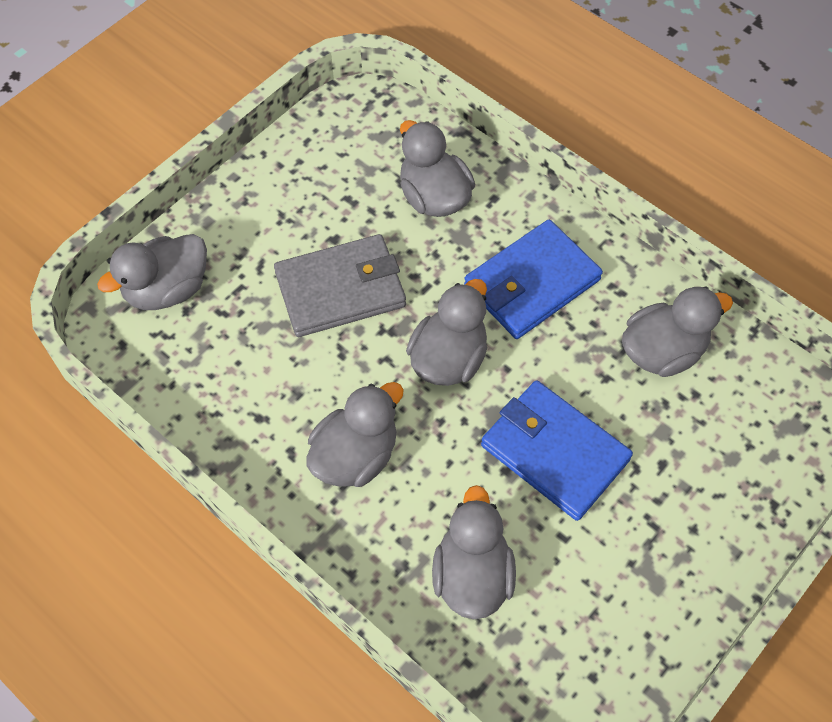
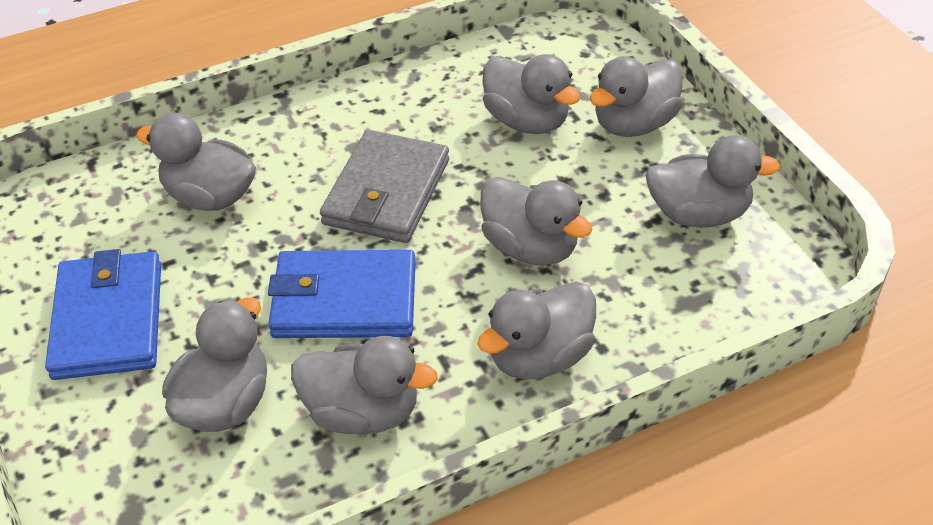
grey duck: [97,234,207,310] [307,382,404,487] [400,120,475,217] [406,279,487,386] [432,485,516,619] [622,286,733,377] = 6 -> [136,112,256,211] [162,297,267,432] [291,336,438,434] [477,282,596,379] [480,177,592,266] [482,54,580,134] [589,56,682,137] [645,135,781,228] = 8

